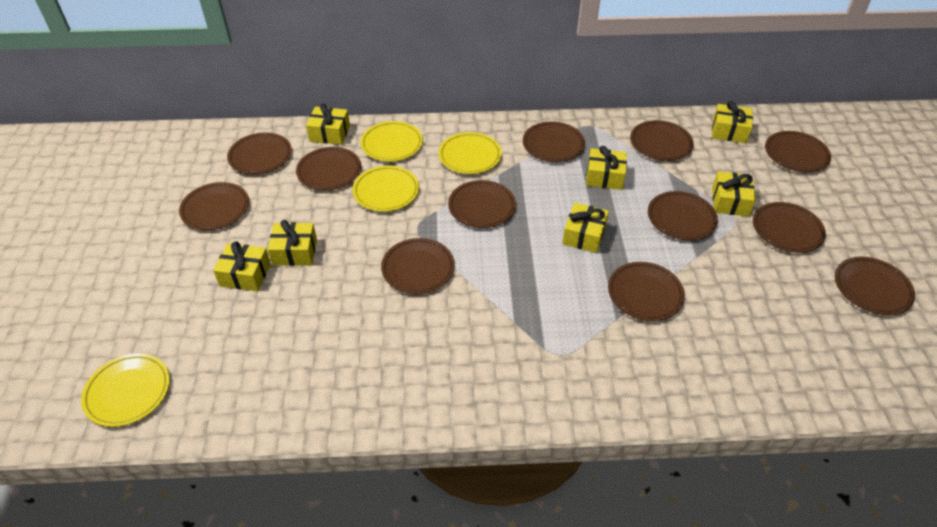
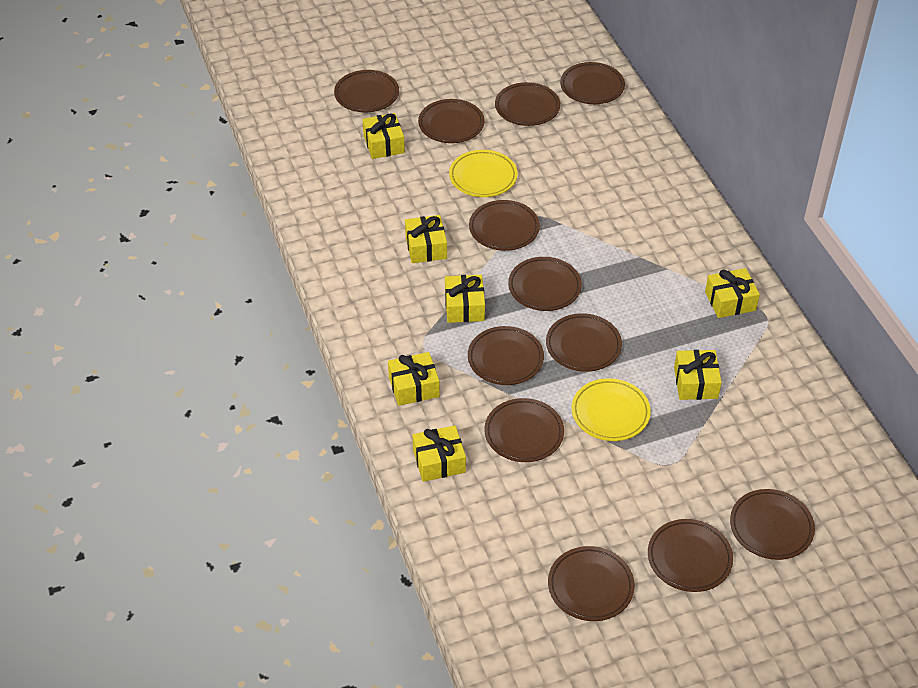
yellow plate: [81,353,170,427] [352,166,419,212] [360,121,423,162] [438,132,502,174] = 4 -> [449,150,517,197] [572,378,651,441] = 2

